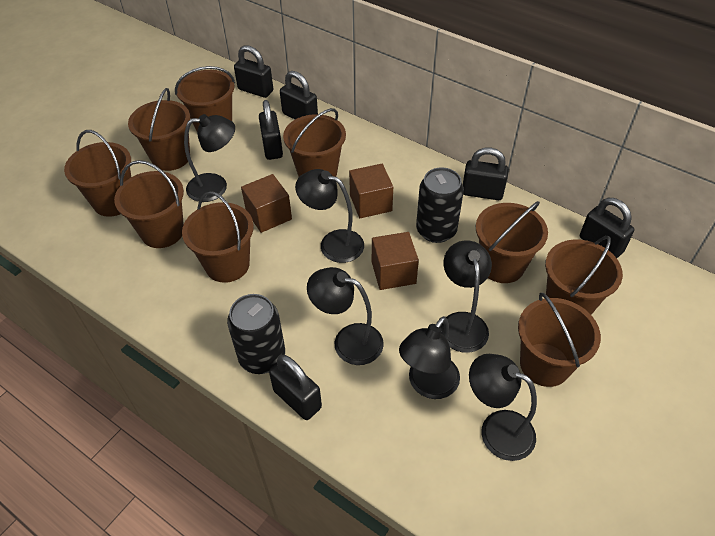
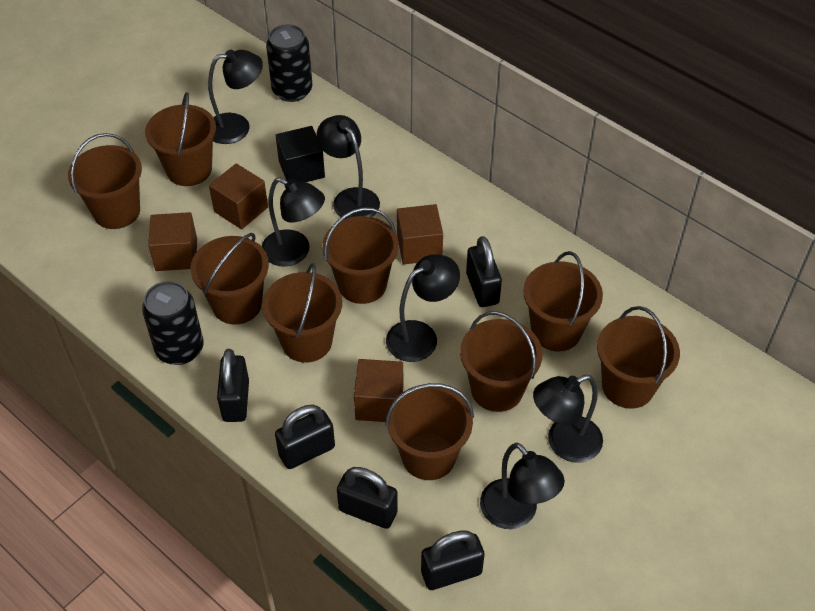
black cube: none = 0 -> [276,126,325,183] = 1
black padlock: [234,45,273,98] [259,100,283,160] [269,355,322,420] [280,71,318,119] [463,147,509,200] [580,198,635,258] = 6 -> [217,349,249,422] [275,405,335,469] [337,467,398,529] [421,531,484,590] [466,236,502,307] = 5
brown cube: [241,174,292,233] [349,164,393,218] [372,232,419,290] = 3 -> [148,212,197,271] [209,164,268,229] [354,359,403,422] [397,204,443,264] = 4

